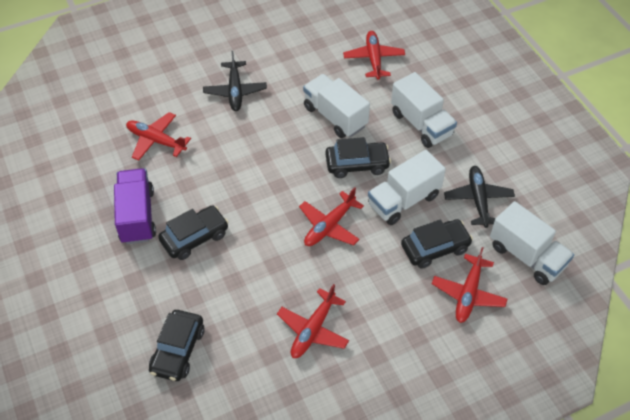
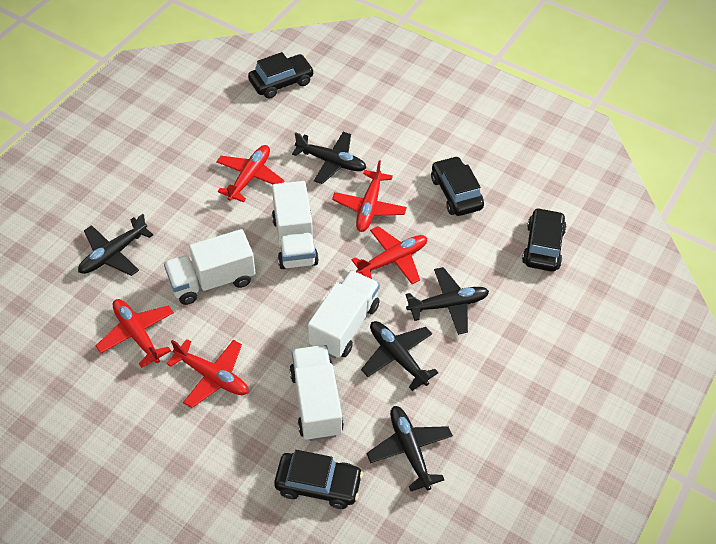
black plane: [203,51,267,111] [444,166,515,228] = 2 -> [78,214,153,276] [292,132,366,184] [361,321,439,391] [367,406,453,491] [405,267,489,335] = 5
purple truck: [114,168,156,244] = 1 -> none = 0

